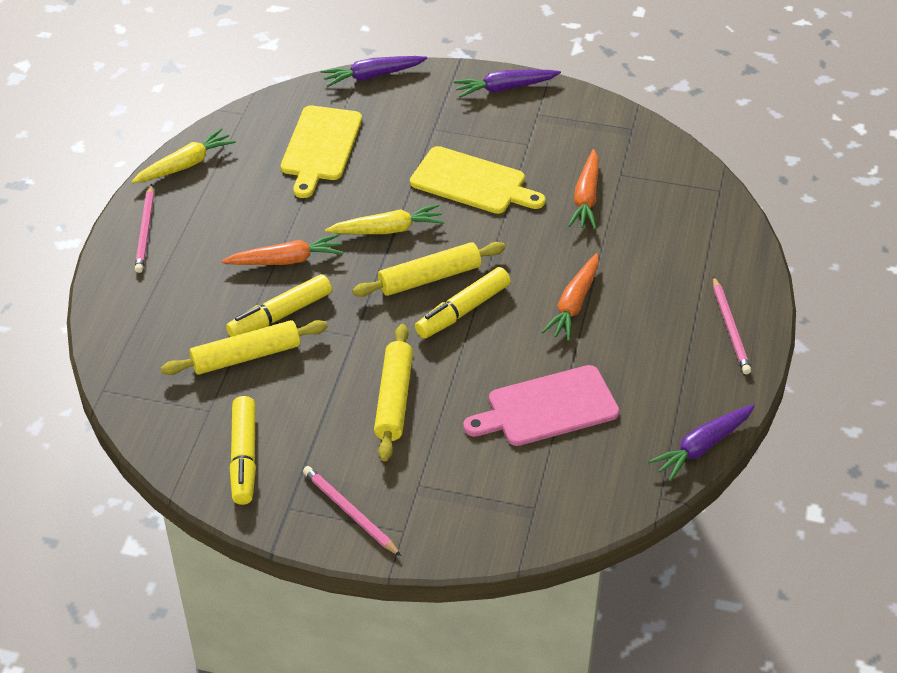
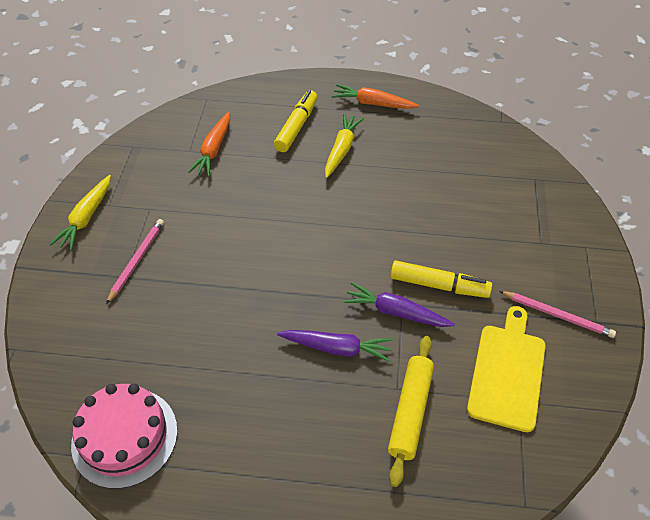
orange carrot: [221,234,344,265] [542,253,599,341] [568,149,598,230] = 3 -> [188,112,230,176] [332,84,419,109] = 2
pink cake: none = 0 -> [71,384,178,489] = 1
pink cutting board: [463,365,620,446] = 1 -> none = 0
pink pencil: [135,184,154,273] [303,466,401,556] [713,276,751,374] = 3 -> [106,219,164,304] [499,291,616,338] = 2
purple carrot: [321,56,427,87] [453,70,561,98] [648,404,755,482] = 3 -> [277,330,393,362] [343,282,455,327] = 2
yellow cutting board: [281,105,362,198] [410,146,545,214] = 2 -> [467,306,546,432] = 1
yellow marker: [226,274,332,337] [230,396,256,505] [415,267,511,339] = 3 -> [274,90,318,152] [390,261,492,298] = 2
yellow rolling pin: [161,320,328,375] [352,242,505,297] [374,324,413,461] = 3 -> [388,336,434,487] = 1

